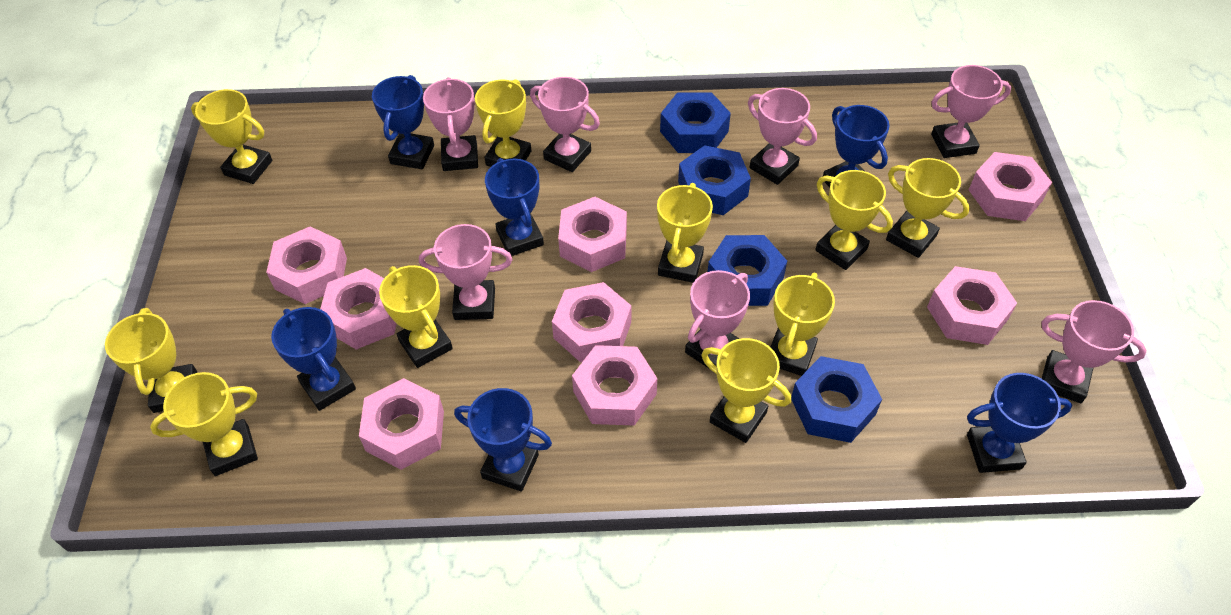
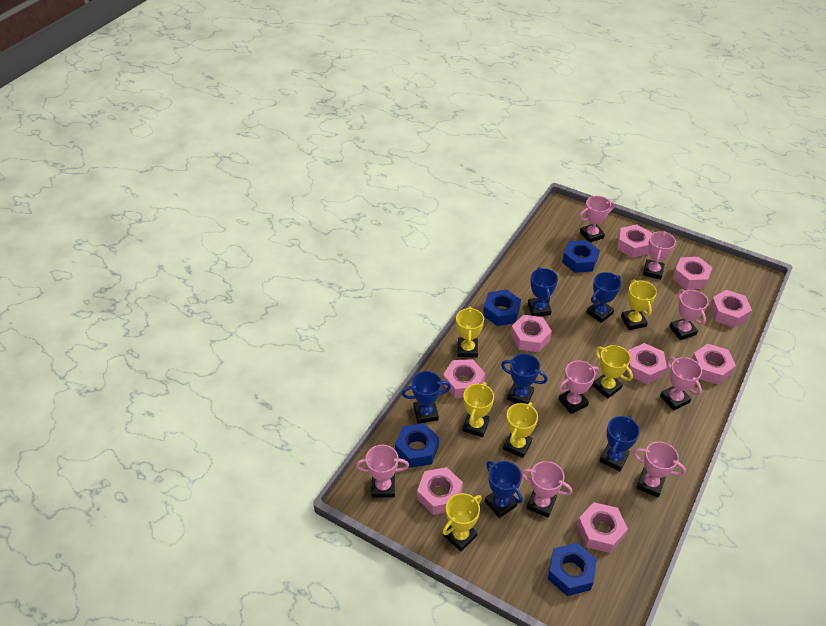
pink nut: [266,227,347,304] [320,268,397,349] [359,378,444,470] [552,282,631,363] [558,197,627,272] [572,345,657,426] [927,266,1017,345] [969,152,1052,221] = 8 -> [417,467,463,515] [443,359,485,398] [511,315,552,352] [577,502,628,553] [617,225,652,258] [627,343,667,384] [673,257,713,290] [692,344,736,385] [709,290,752,327] = 9
pink trophy: [419,224,512,320] [423,77,478,171] [530,77,600,172] [685,270,750,368] [748,88,817,185] [931,65,1011,158] [1041,300,1147,403] = 7 -> [356,445,409,497] [521,461,572,518] [558,360,599,414] [579,196,615,242] [633,441,686,497] [643,231,676,280] [660,357,702,411] [669,289,709,340] = 8
yellow trophy: [105,308,197,413] [150,372,258,476] [191,89,272,184] [379,265,453,368] [475,79,531,167] [657,183,713,283] [701,338,791,443] [771,273,835,376] [815,170,893,270] [886,158,970,258] = 10 -> [442,493,482,552] [456,307,484,358] [463,382,494,437] [503,402,538,458] [593,345,633,398] [621,280,657,330] = 6

